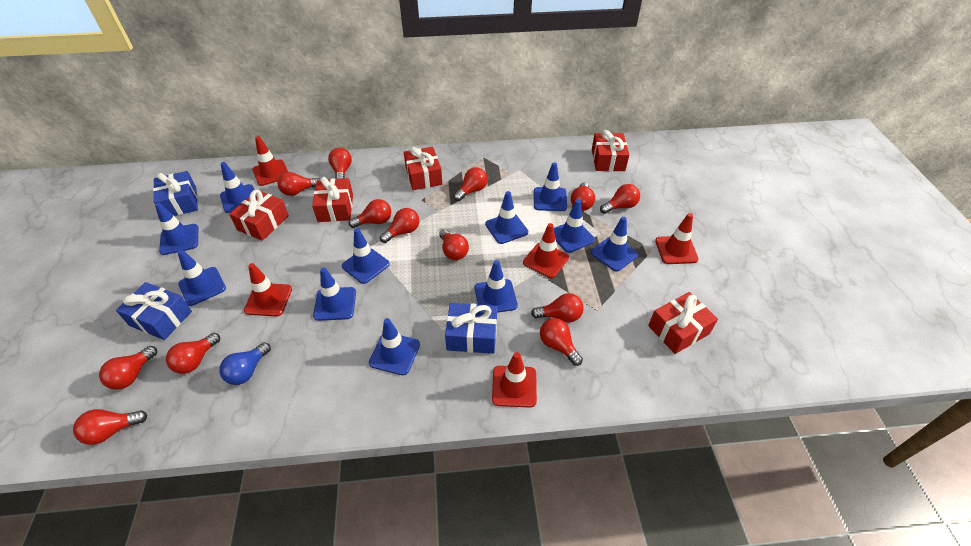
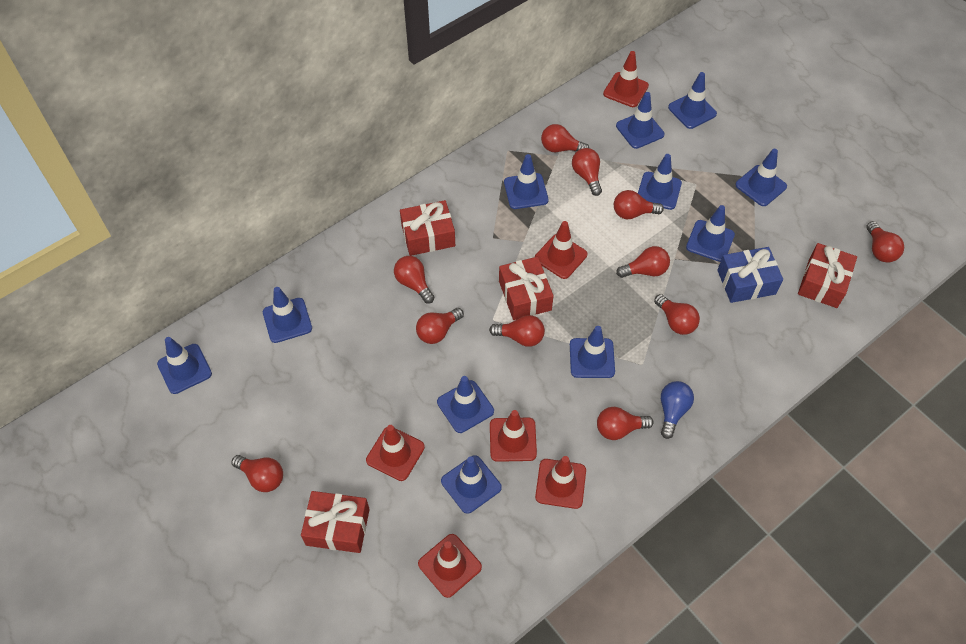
blue gift: [116,282,192,340] [153,171,198,216] [445,303,497,354] = 3 -> [717,247,783,303] = 1
red gift: [229,190,289,241] [312,177,353,222] [404,147,443,190] [592,130,629,171] [648,292,718,354] = 5 -> [301,491,370,553] [400,200,455,256] [499,257,554,320] [798,243,857,308] = 4
red light bulb: [73,409,147,445] [99,346,157,390] [166,333,220,374] [278,172,320,196] [328,148,352,179] [349,199,391,228] [380,208,419,243] [439,229,469,260] [454,167,488,201] [531,293,584,322] [540,318,583,366] [571,182,595,211] [600,184,640,214] = 13 -> [231,455,283,492] [394,256,434,304] [416,308,464,344] [489,315,545,347] [541,124,589,153] [572,148,602,196] [597,407,654,440] [614,190,664,220] [616,246,670,278] [654,294,700,335] [866,221,904,263] = 11
red traffic cone: [244,263,292,316] [252,136,288,186] [492,352,537,408] [523,223,569,278] [655,213,699,264] = 5 -> [366,425,425,481] [418,534,482,598] [490,410,537,462] [535,221,587,279] [535,456,586,509] [603,51,649,107] = 6

